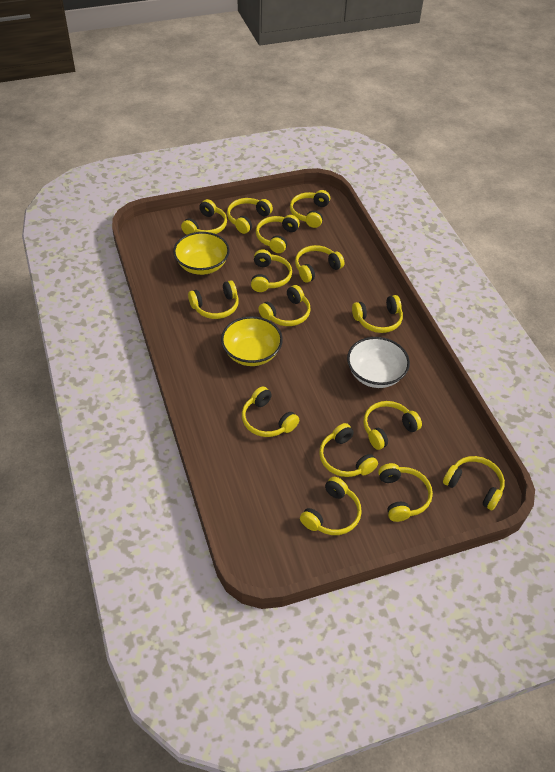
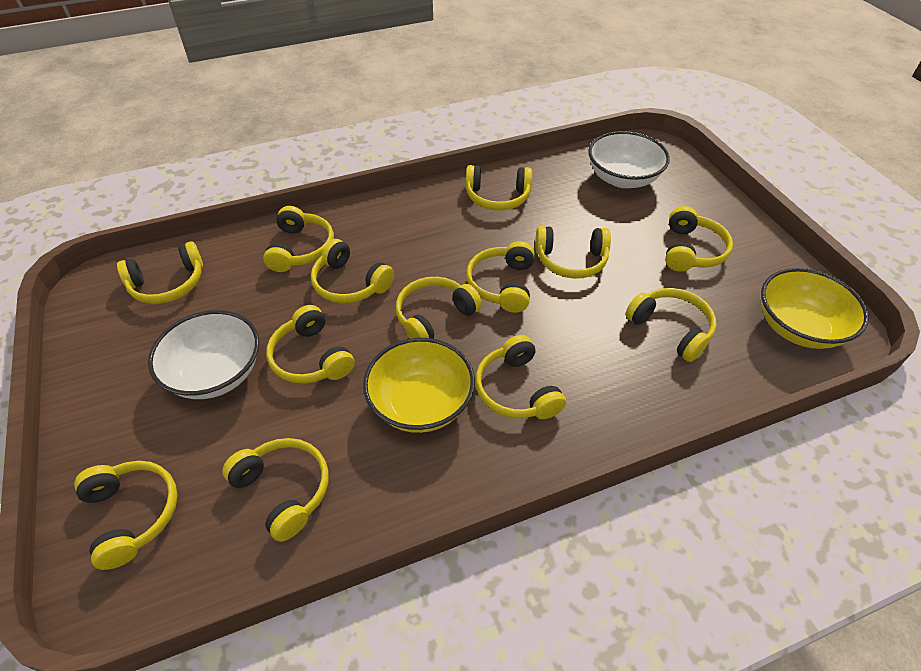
white bowl: [347,337,410,388] = 1 -> [148,310,259,399] [588,131,670,188] = 2
yellow headphones: [181,199,227,235] [188,280,239,319] [227,198,273,234] [242,386,299,437] [251,249,292,292] [256,215,300,253] [258,285,311,326] [290,190,330,228] [295,245,344,283] [300,477,362,535] [319,423,378,477] [352,295,403,333] [363,401,422,450] [378,463,433,522] [443,456,505,510] = 15 -> [74,461,178,570] [117,241,203,304] [222,438,329,542] [263,206,334,272] [266,305,355,383] [311,239,394,303] [396,277,482,339] [466,165,532,211] [466,241,535,313] [475,335,566,419] [535,226,611,279] [625,288,717,362] [665,206,733,272] = 13

